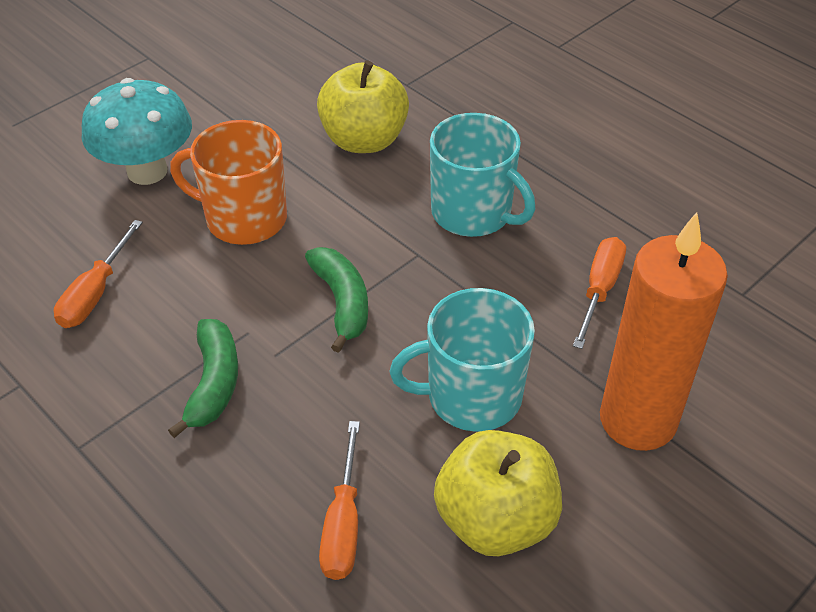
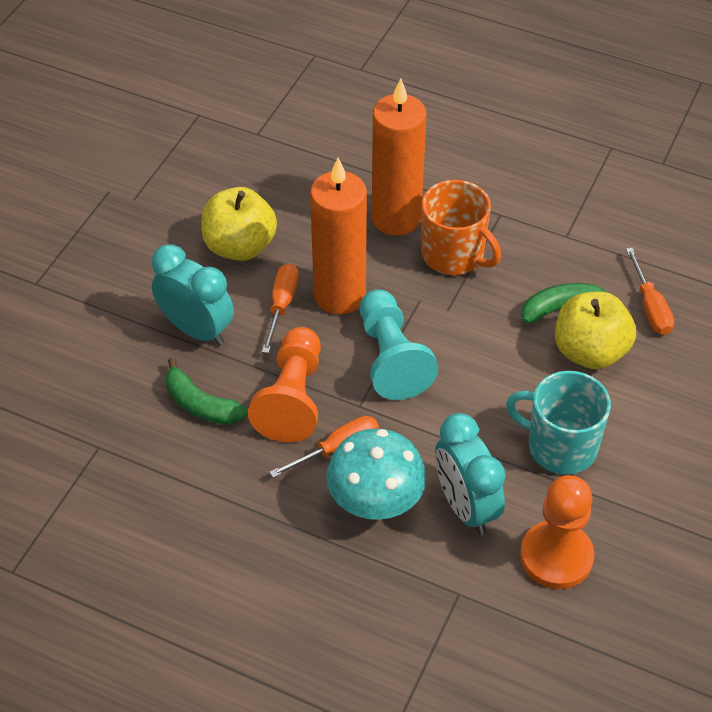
orange candle: [600,212,728,451] = 1 -> [310,158,367,314] [372,78,427,236] = 2
orange pawn: none = 0 -> [248,327,321,442] [520,475,594,589] = 2
turquoise clock: none = 0 -> [151,244,234,346] [435,413,505,535] = 2
turquoise mug: [390,288,535,432] [430,113,535,237] = 2 -> [506,371,611,475] = 1
turquoise pawn: none = 0 -> [360,290,438,400] = 1

